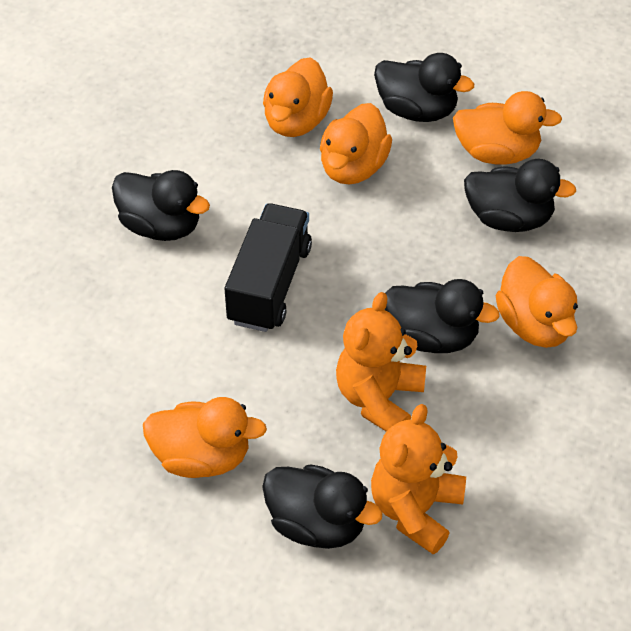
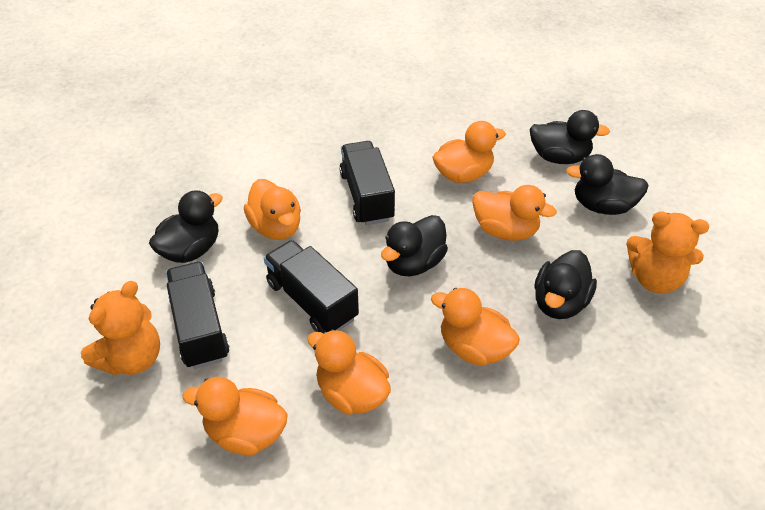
black truck: [225,203,312,332] = 1 -> [166,262,229,369] [264,240,359,333] [339,141,395,225] = 3
orange duck: [143,397,267,478] [263,57,333,137] [320,103,392,185] [453,91,562,165] [496,256,578,348] = 5 -> [182,377,288,455] [244,179,301,240] [307,329,391,415] [431,288,520,366] [432,121,506,183] [472,185,557,241] = 6

